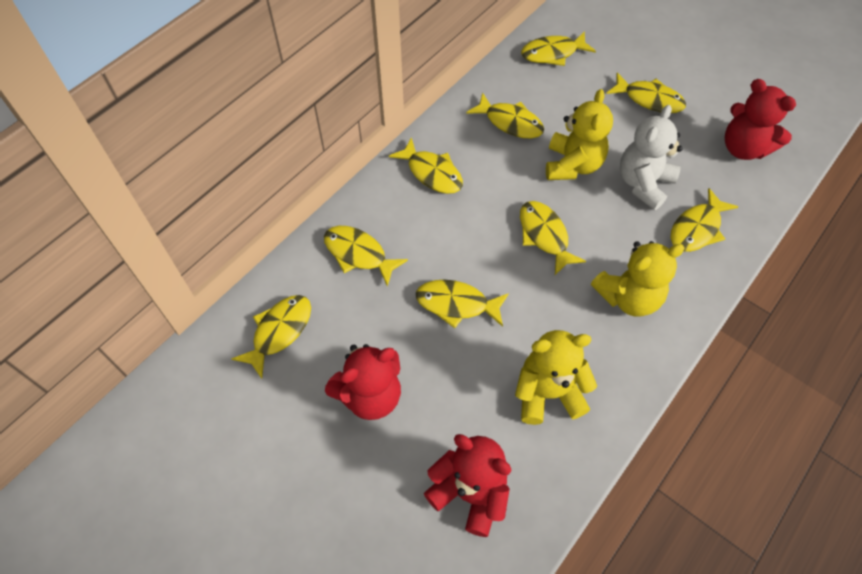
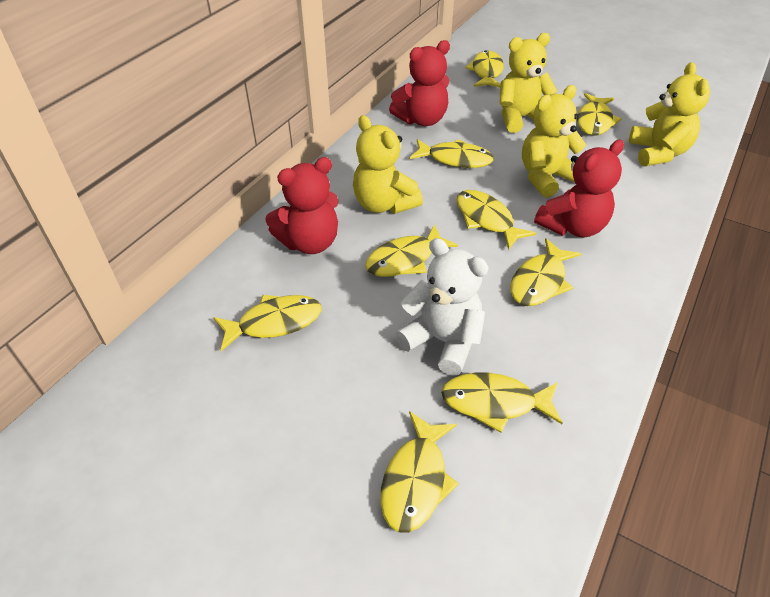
yellow teddy bear: [515,330,597,425] [546,89,613,180] [591,241,685,317] = 3 -> [353,115,423,214] [500,33,558,133] [522,85,586,198] [629,62,710,166] = 4

